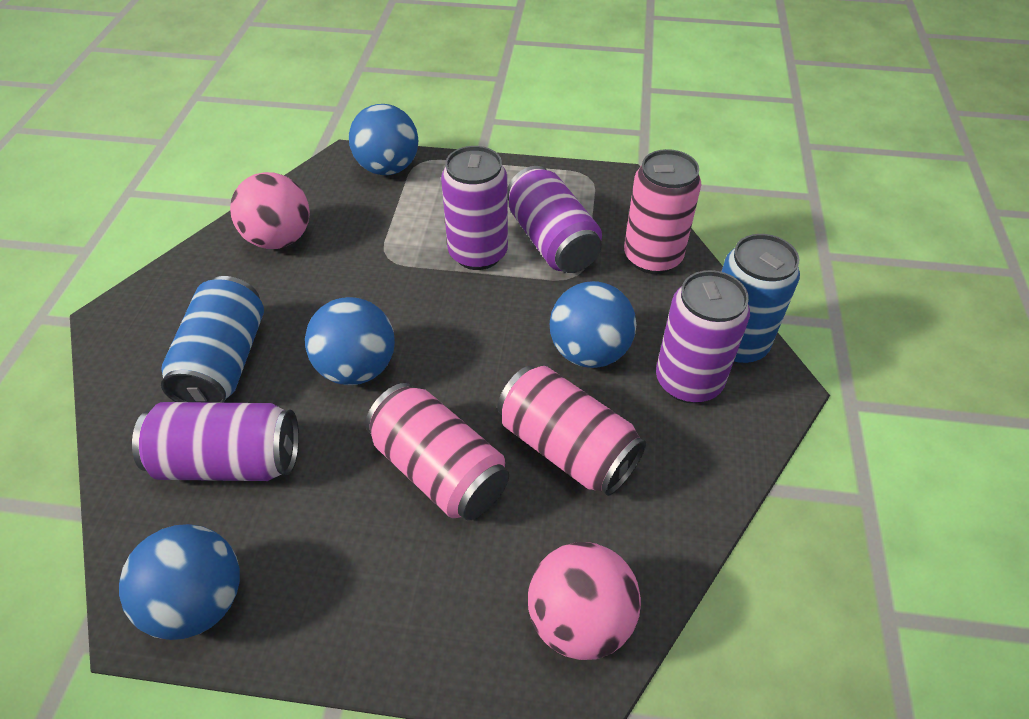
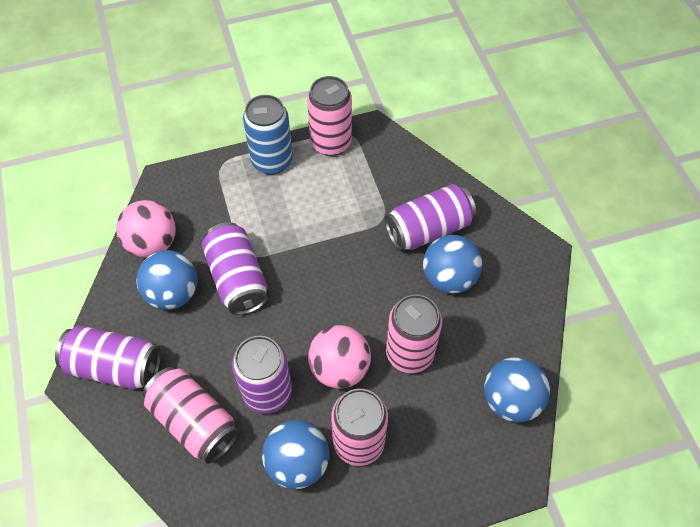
blue can: [161,276,264,403] [722,234,800,365] = 2 -> [243,95,293,174] = 1
pink can: [365,383,509,521] [497,366,646,496] [624,149,702,274] = 3 -> [143,367,239,464] [307,76,352,156] [331,389,388,466] [386,294,442,373] = 4

